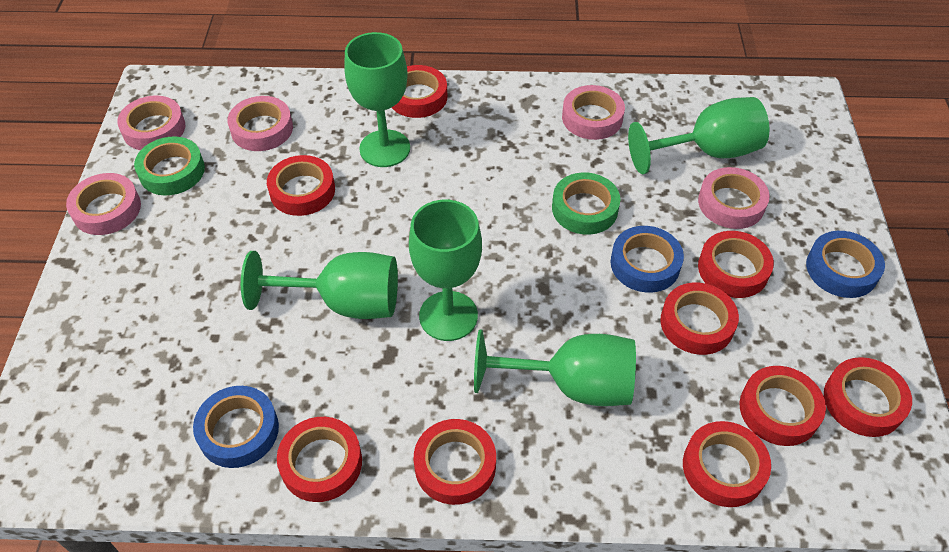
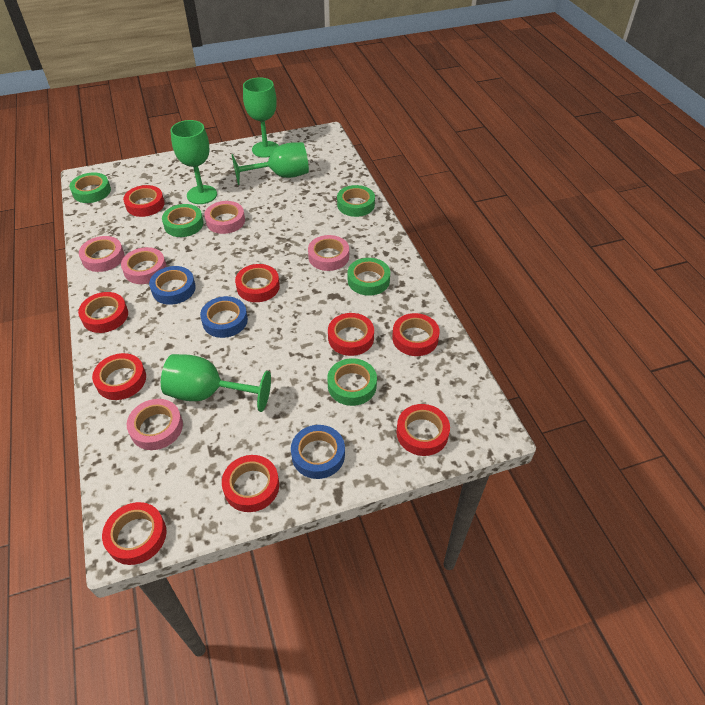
green goblet: [241,251,398,319] [344,32,410,167] [409,200,482,341] [474,329,636,406] [628,97,769,175] = 5 -> [161,354,271,412] [171,120,217,204] [232,142,309,185] [243,77,279,158] = 4
green tape: [134,136,205,195] [552,172,620,235] = 2 -> [69,172,111,203] [162,204,204,237] [327,358,377,406] [337,185,375,217] [348,258,390,296] = 5

